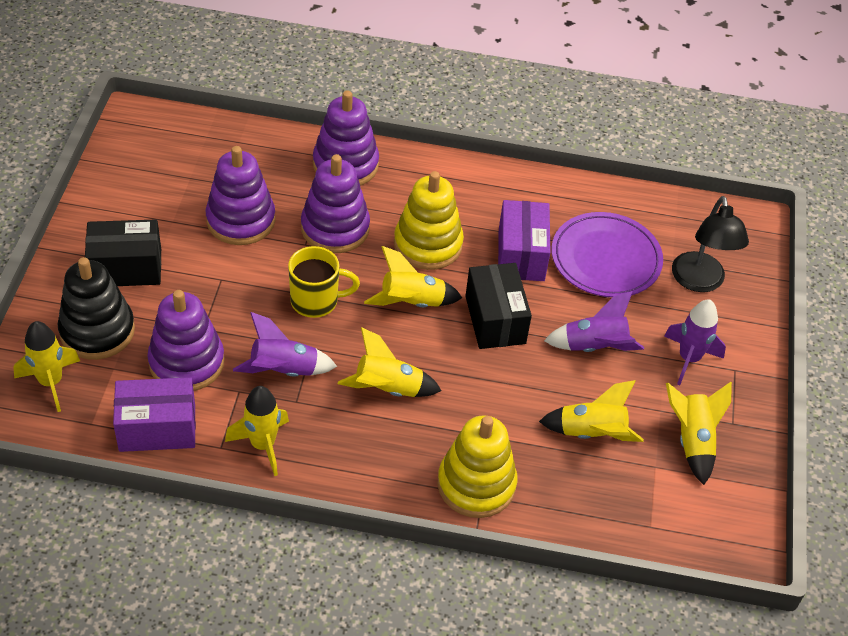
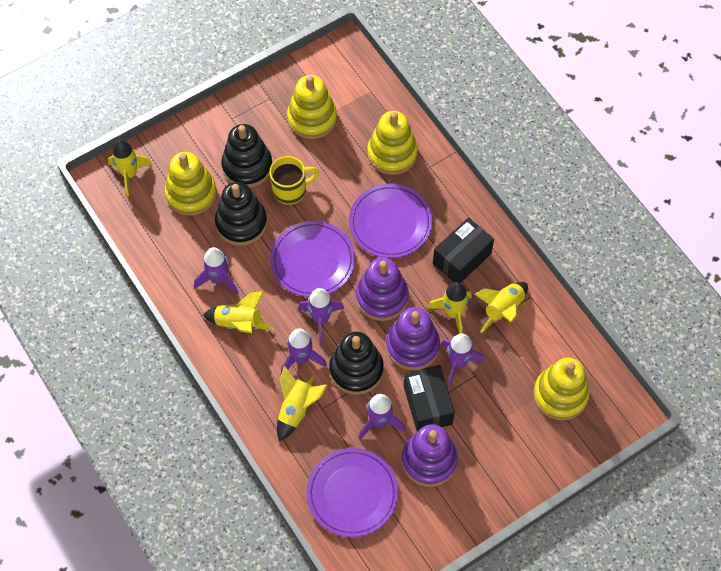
black lamp: [672,196,749,292] = 1 -> none = 0
black stacking toy: [58,257,135,360] = 1 -> [215,182,267,246] [221,124,272,188] [329,332,384,395] = 3
purple box: [113,377,196,452] [498,200,551,281] = 2 -> none = 0
purple plate: [551,212,663,297] = 1 -> [270,221,355,297] [306,448,398,537] [349,184,433,258] = 3
purple rocket: [233,312,337,377] [544,291,644,352] [664,299,726,385] = 3 -> [194,247,239,295] [281,328,327,374] [298,288,344,343] [359,394,406,439] [441,333,484,386] = 5
purple stacking toy: [147,290,225,391] [206,146,275,245] [301,154,370,253] [313,90,379,186] = 4 -> [356,257,409,321] [386,307,440,370] [402,424,458,487] = 3
yellow rocket: [13,321,80,412] [225,386,289,476] [338,327,442,397] [364,246,462,307] [539,380,644,442] [666,382,732,485] = 6 -> [108,140,152,196] [203,291,274,333] [277,366,327,442] [428,282,472,334] [475,282,528,333] = 5
yellow stacking toy: [394,171,464,270] [437,415,517,518] = 2 -> [165,152,217,216] [287,75,337,139] [368,111,418,175] [533,358,589,420] = 4

